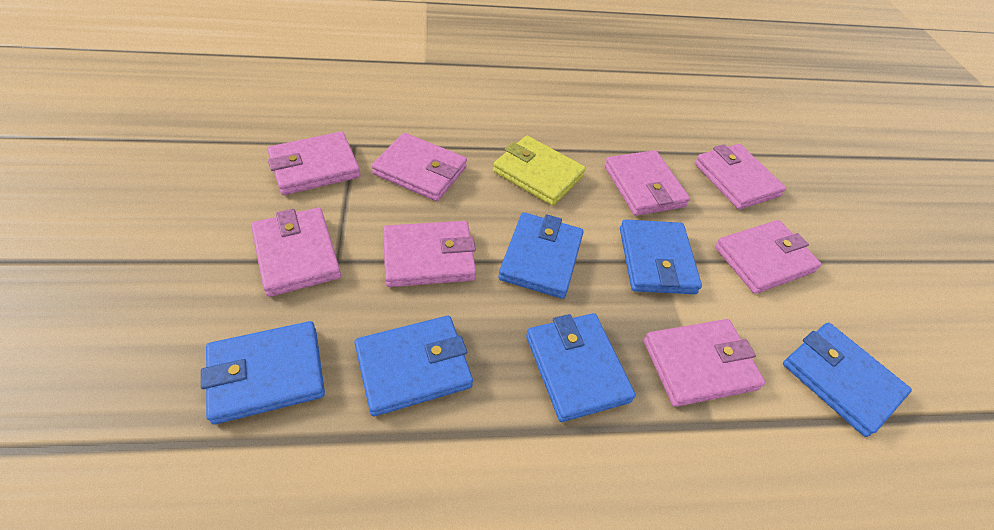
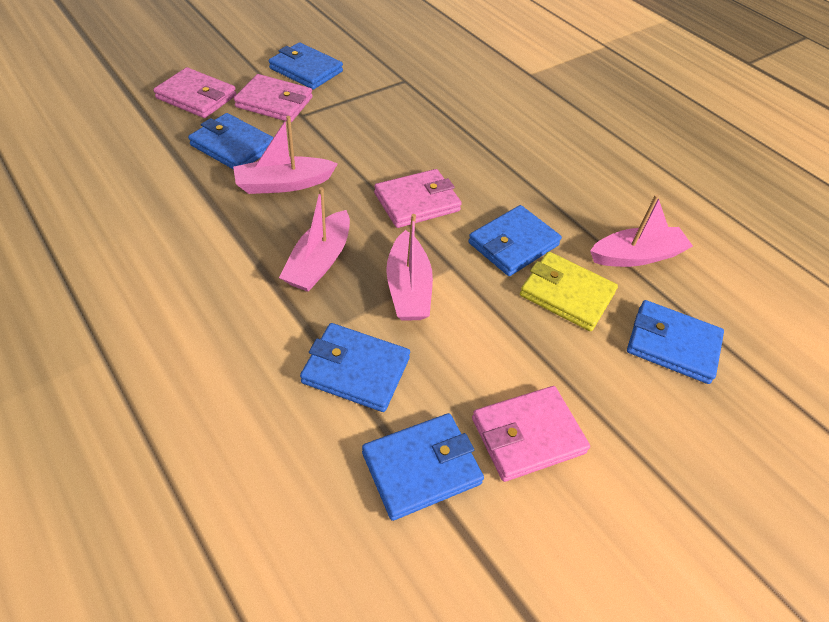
pink boat: none = 0 -> [233,116,338,194] [279,187,350,292] [386,214,433,320] [590,194,693,267] = 4
pink wallet: [251,208,341,297] [267,132,360,195] [371,133,467,201] [383,221,476,287] [604,150,690,216] [644,319,765,407] [695,144,786,209] [715,220,822,294] = 8 -> [153,67,236,118] [234,74,313,122] [374,169,462,228] [472,386,590,482] = 4

